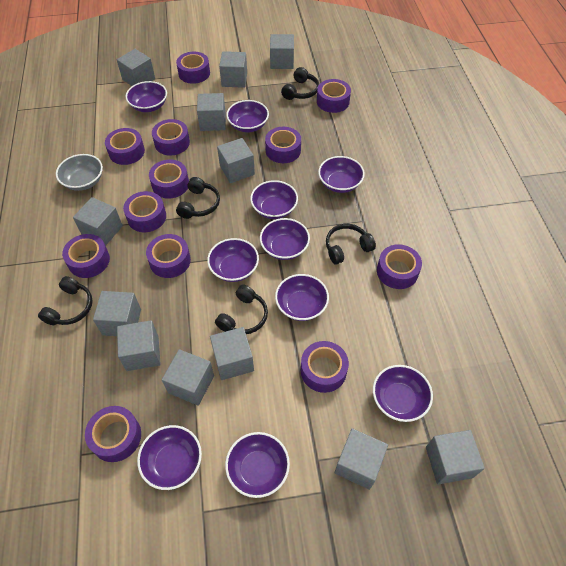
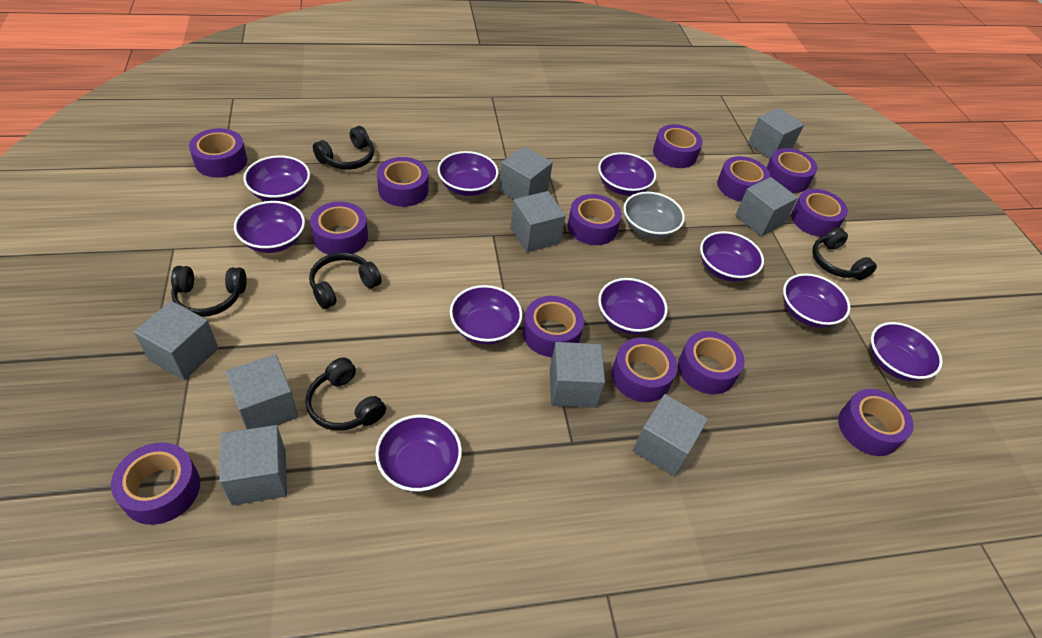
grey cube: [73,197,123,246] [93,291,141,336] [117,49,155,86] [117,320,161,371] [162,349,214,406] [197,93,226,131] [210,327,254,380] [217,138,255,183] [219,51,247,88] [270,34,294,69] [335,428,388,490] [426,430,485,485] = 12 -> [134,301,218,380] [219,425,287,506] [225,354,298,429] [499,146,553,199] [511,191,566,252] [550,342,605,408] [633,394,708,477] [735,177,798,236] [748,108,804,159] = 9
purple tape: [62,234,110,278] [85,406,141,462] [105,128,145,165] [123,191,166,232] [146,234,191,278] [149,160,189,199] [152,119,190,156] [176,52,210,84] [265,127,301,163] [301,341,349,393] [317,79,351,113] [377,244,422,289] = 12 -> [111,443,200,525] [189,128,247,178] [310,202,368,255] [377,157,428,207] [523,296,584,357] [568,194,622,245] [612,337,678,402] [653,124,703,168] [678,331,745,394] [717,156,770,202] [766,148,817,193] [791,189,848,237] [838,389,914,456] = 13

